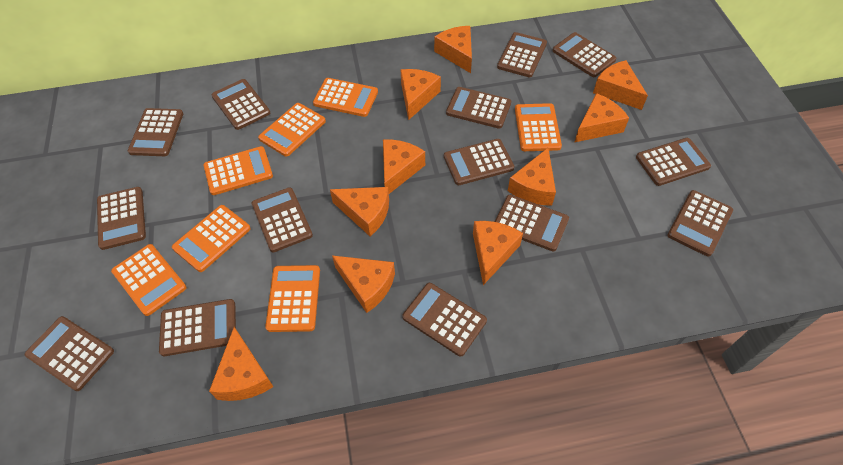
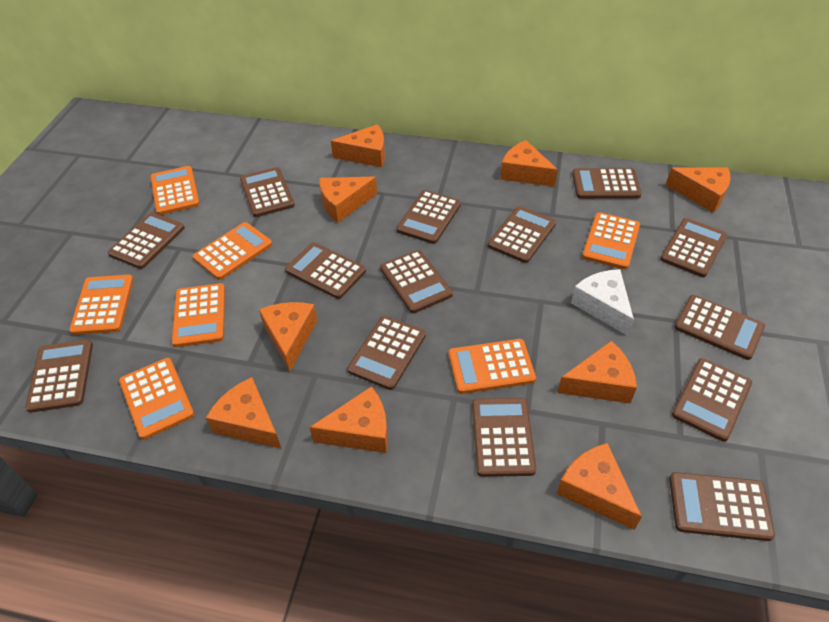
orange cheese: [209,327,274,401] [330,187,389,237] [332,256,395,313] [383,139,425,194] [400,69,441,120] [434,26,472,73] [473,221,523,285] [508,148,556,206] [574,93,629,143] [593,60,648,110] = 10 -> [206,377,282,449] [259,302,317,371] [309,386,388,453] [319,177,377,223] [331,124,385,167] [500,140,558,187] [557,341,637,403] [557,443,642,530] [666,167,730,213] = 9
white cheese: none = 0 -> [571,269,634,336] = 1

